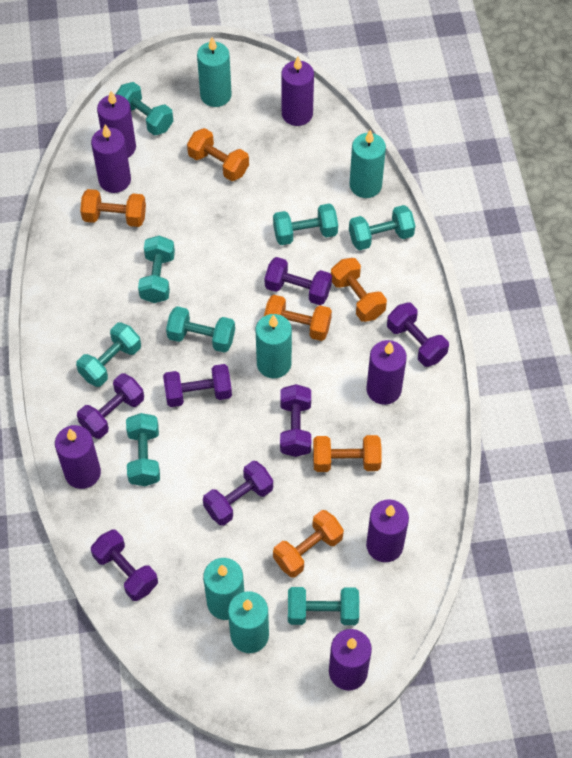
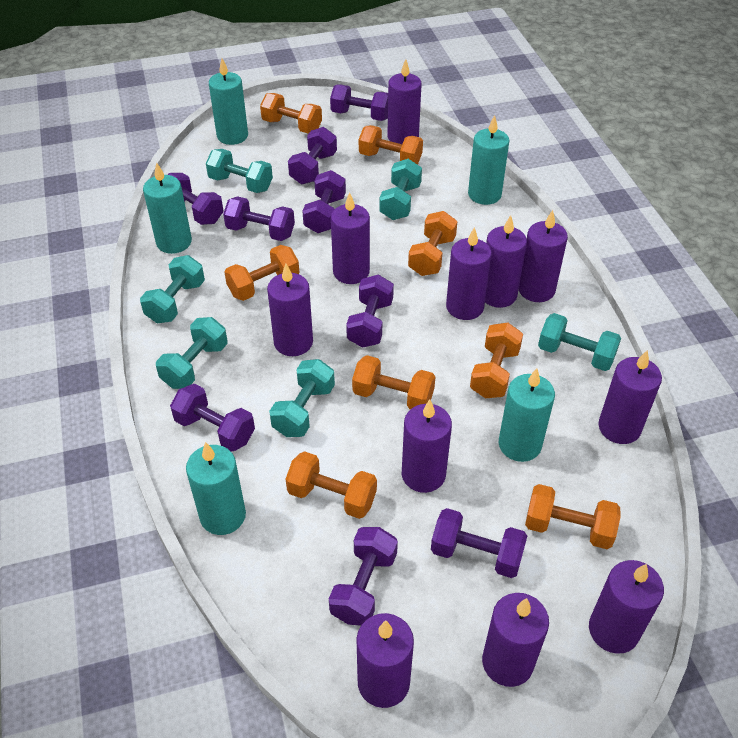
orange dumbbell: [80,189,146,227] [187,128,249,181] [264,295,332,341] [273,510,344,578] [313,435,382,472] [331,258,387,322] = 6 -> [224,245,299,301] [260,93,322,133] [286,451,377,519] [352,355,435,409] [359,125,423,165] [408,211,457,276] [470,323,523,399] [525,484,621,549] = 8
purple candle: [55,425,101,489] [91,125,131,193] [97,91,136,158] [281,56,314,126] [329,629,372,690] [366,340,407,405] [366,499,409,562] = 7 -> [267,264,313,356] [331,192,370,284] [356,613,414,708] [387,59,422,144] [402,399,452,493] [446,227,492,320] [482,593,549,687] [485,215,527,308] [519,210,568,302] [589,560,664,654] [598,350,662,444] = 11
purple dumbbell: [77,374,144,439] [91,530,158,601] [163,364,232,407] [203,461,273,526] [265,257,332,305] [280,384,311,457] [387,302,449,367] = 7 -> [168,173,224,225] [170,384,255,452] [223,196,295,241] [288,127,337,184] [302,170,346,233] [329,527,398,626] [330,84,388,121] [346,275,394,348] [431,508,527,578] = 9
turquoise dumbbell: [76,323,141,387] [115,82,173,136] [126,413,160,486] [138,236,175,303] [166,306,235,353] [273,204,338,245] [288,587,359,625] [349,205,415,250] = 8 -> [140,255,205,323] [156,317,228,389] [206,149,273,193] [269,359,335,437] [379,159,422,220] [538,313,621,371] = 6

